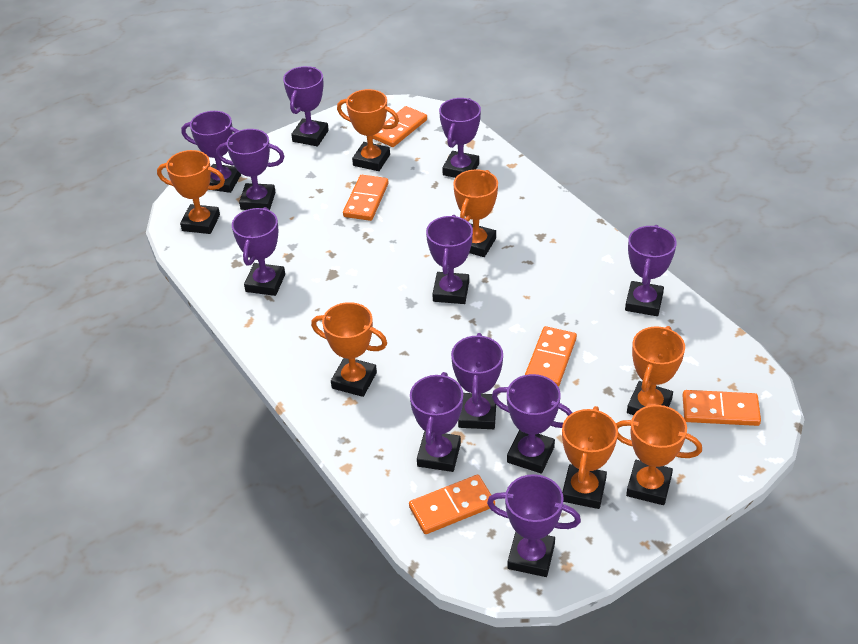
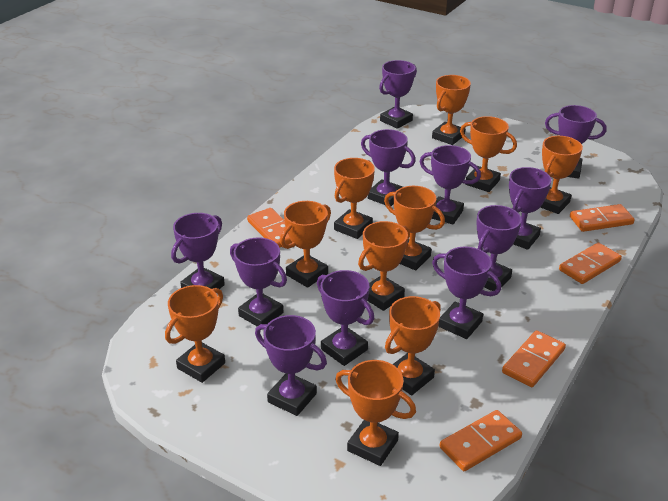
orange trophy: [157,150,225,234] [311,302,387,397] [337,89,399,171] [453,169,498,257] [562,406,618,509] [616,405,702,505] [627,326,685,415] = 7 -> [165,285,225,383] [280,201,331,288] [334,158,375,239] [335,360,416,466] [358,221,410,311] [384,186,445,270] [385,296,441,395] [432,75,471,145] [460,116,517,192] [540,136,583,214] = 10

